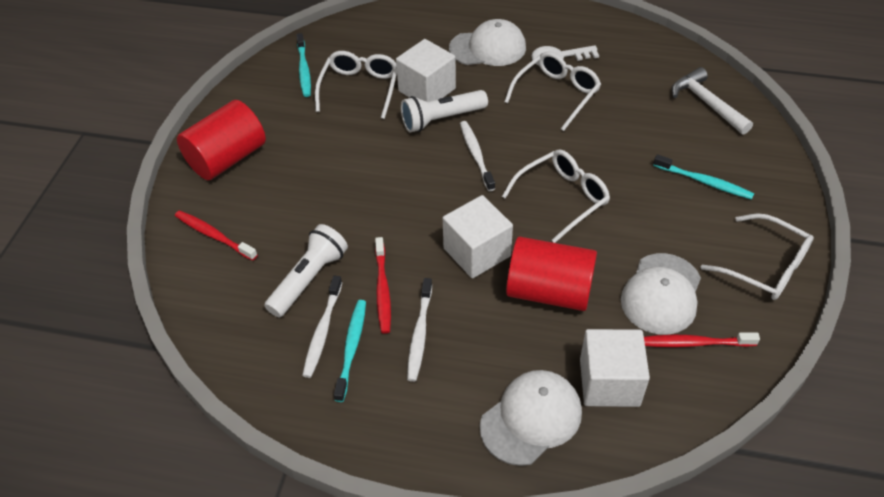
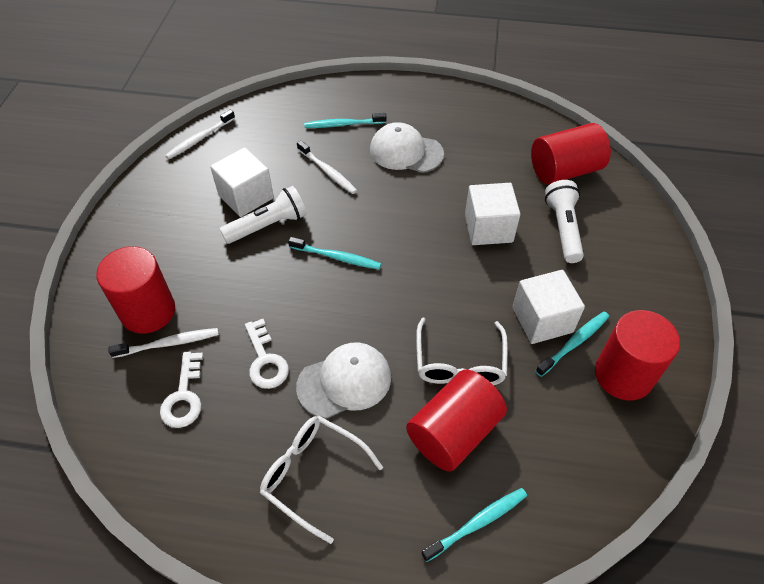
red cylinder: [177,100,266,180] [506,237,597,311] = 2 -> [96,246,175,334] [406,370,507,472] [531,123,611,185] [595,310,680,400] = 4
red toothbrush: [175,210,258,261] [375,237,391,334] [644,333,760,347] = 3 -> none = 0
turquoise toothbrush: [296,33,311,97] [334,300,366,402] [653,154,754,200] = 3 -> [288,237,381,269] [304,113,386,128] [421,488,527,562] [536,312,609,377] = 4
white cap: [449,19,526,66] [480,370,582,466] [621,253,701,335] = 3 -> [296,343,391,419] [370,122,444,173] = 2
white glasses: [315,51,397,119] [502,149,610,243] [504,52,601,131] [700,213,814,300] = 4 -> [260,416,383,544] [416,317,508,385] = 2
white hammer: [672,67,753,135] = 1 -> none = 0
white key: [531,45,599,66] = 1 -> [160,352,203,428] [245,319,289,389] = 2

